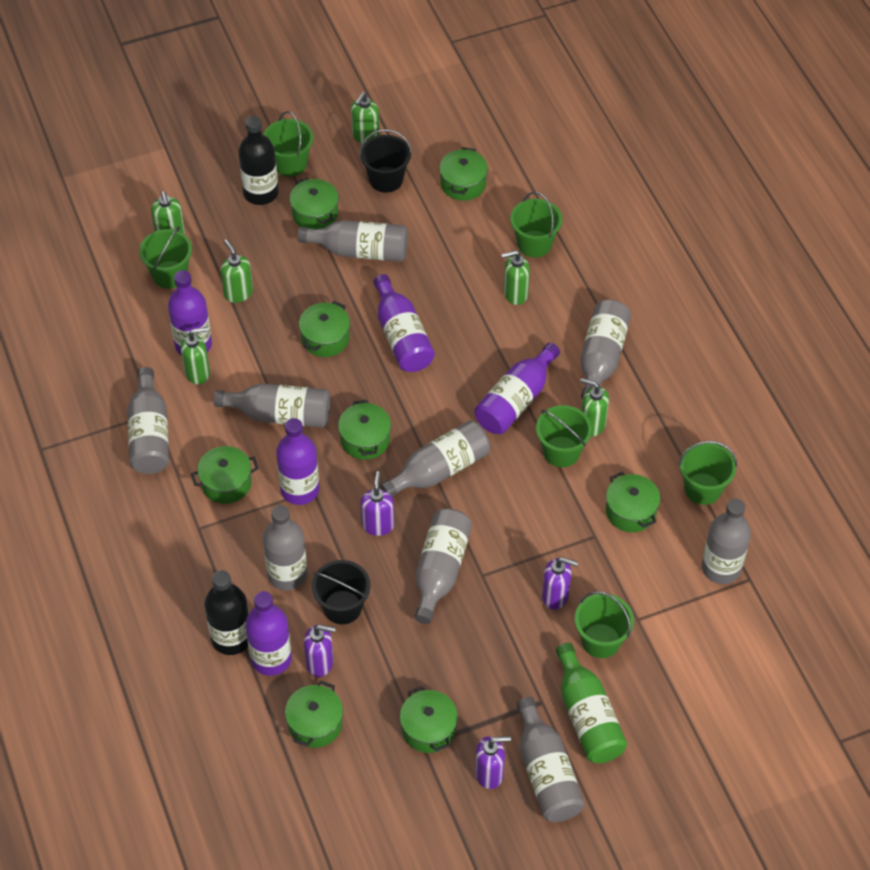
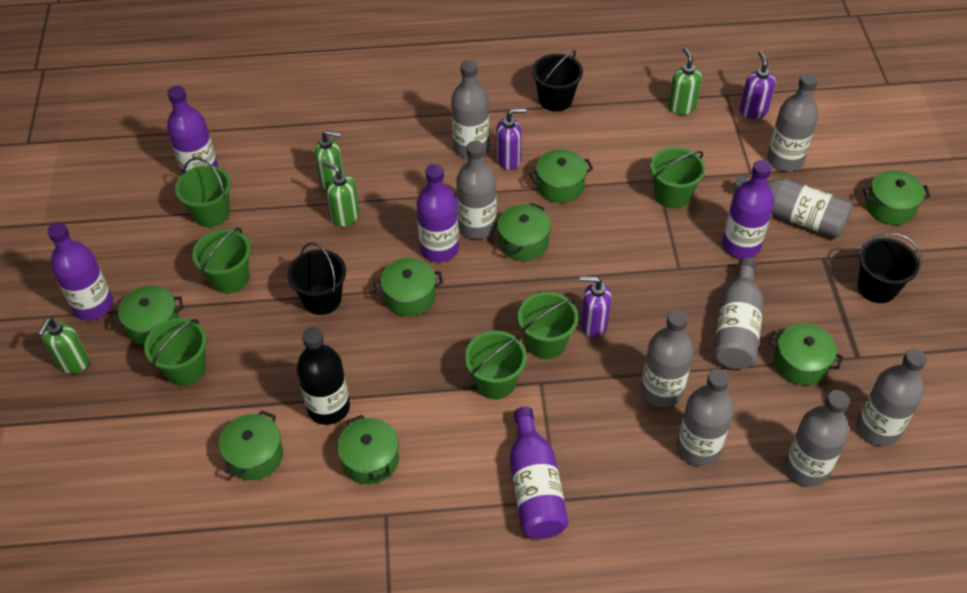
black bottle: [204,570,249,655] [238,116,278,205] = 2 -> [297,327,350,425] = 1
black bucket: [312,560,370,624] [359,129,412,193] = 2 -> [287,242,346,315] [532,50,583,111] [858,232,922,303] = 3
green bottle: [556,643,627,763] = 1 -> none = 0
green soap dispenser: [151,191,185,234] [181,327,210,385] [221,239,253,303] [351,92,380,144] [501,250,530,305] [580,378,609,437] = 6 -> [38,318,89,373] [314,130,344,190] [323,161,359,227] [668,47,702,115] = 4
purple soap dispenser: [304,625,336,677] [360,471,394,536] [475,736,511,789] [542,557,578,610] = 4 -> [496,108,526,170] [580,276,611,338] [739,51,776,119] = 3

